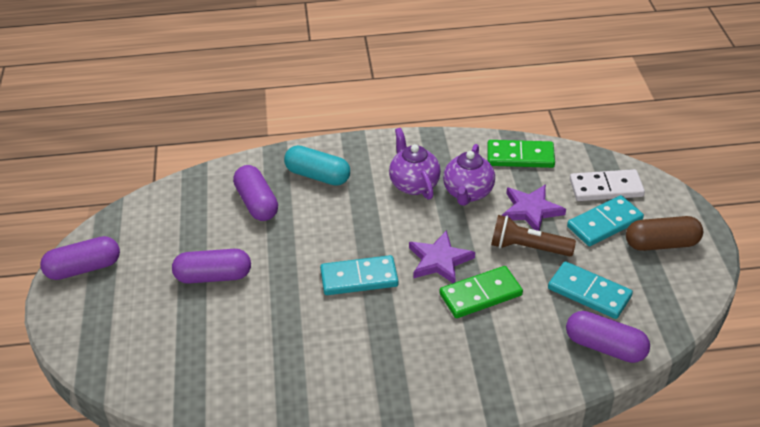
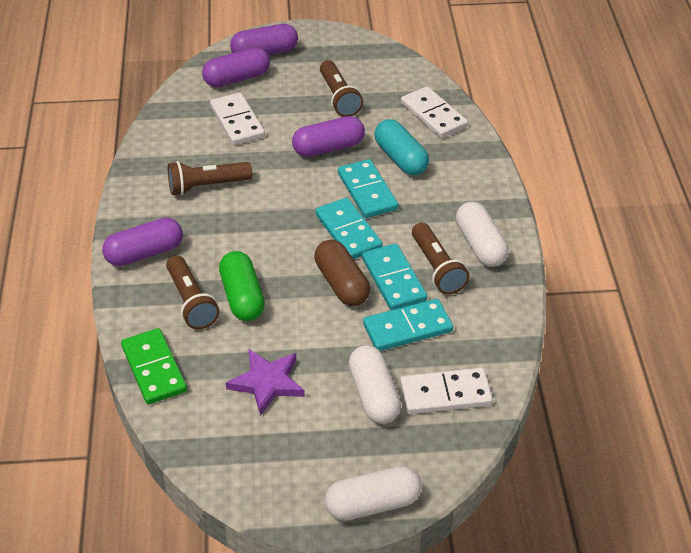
brown flashlight: [491,215,576,256] = 1 -> [166,255,219,329] [168,161,252,196] [320,60,363,117] [412,223,469,295] = 4
green capsule: none = 0 -> [219,251,265,321] = 1
green domino: [440,266,523,318] [487,140,555,168] = 2 -> [121,328,187,404] = 1
purple star: [409,230,475,283] [502,184,566,231] = 2 -> [225,349,305,416] = 1
purple teapot: [389,128,441,200] [443,144,495,206] = 2 -> none = 0
turquoise domino: [320,255,398,295] [548,261,633,319] [567,195,644,246] = 3 -> [315,198,383,259] [338,159,398,218] [362,243,427,310] [363,299,453,351] = 4
white capsule: none = 0 -> [325,466,422,521] [348,345,401,424] [456,202,509,267] = 3
white domino: [570,169,645,201] = 1 -> [210,92,265,145] [400,368,493,414] [401,86,468,138] = 3

